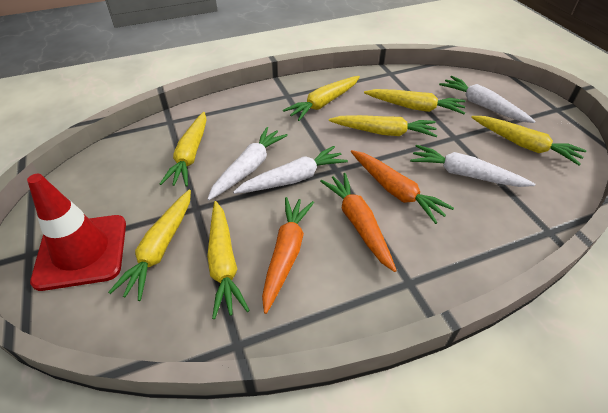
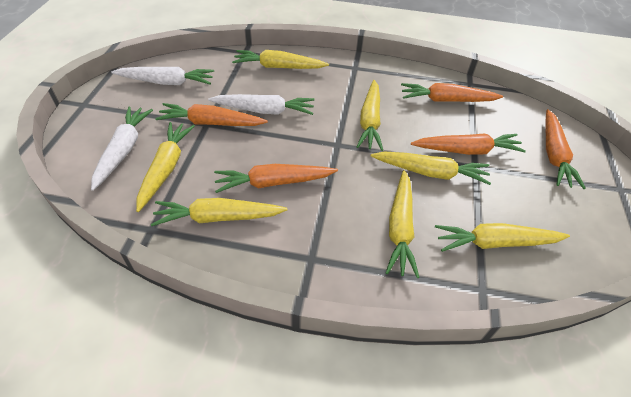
orange carrot: [262,197,314,314] [320,173,397,272] [351,150,454,224] = 3 -> [155,103,268,126] [214,164,338,193] [401,83,503,102] [411,133,526,155] [546,109,586,189] = 5
red traffic cone: [27,174,126,291] = 1 -> none = 0
white carrot: [207,127,288,200] [233,146,348,194] [410,145,535,187] [439,76,536,123] = 4 -> [91,106,153,191] [111,67,214,85] [208,94,315,115] = 3

